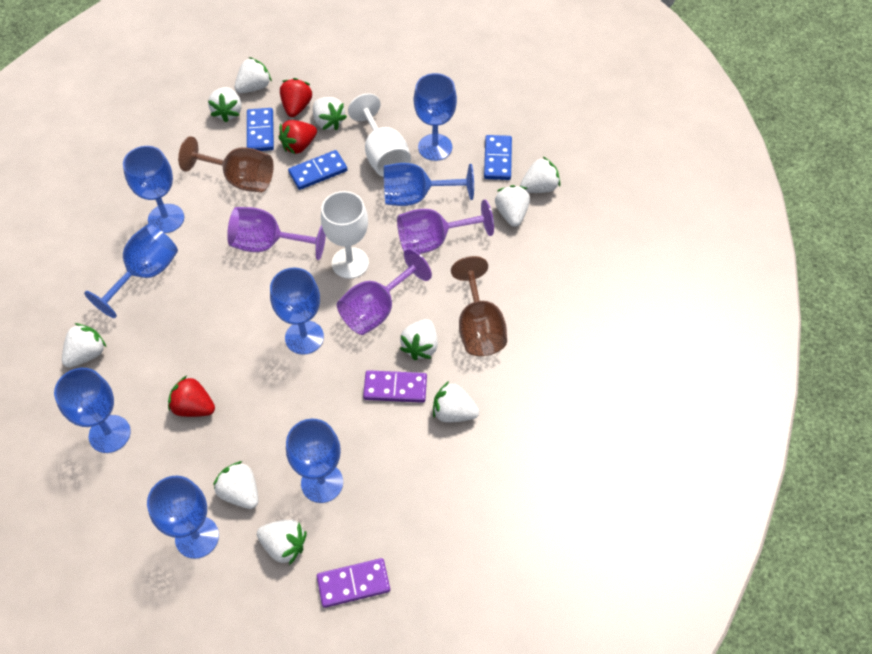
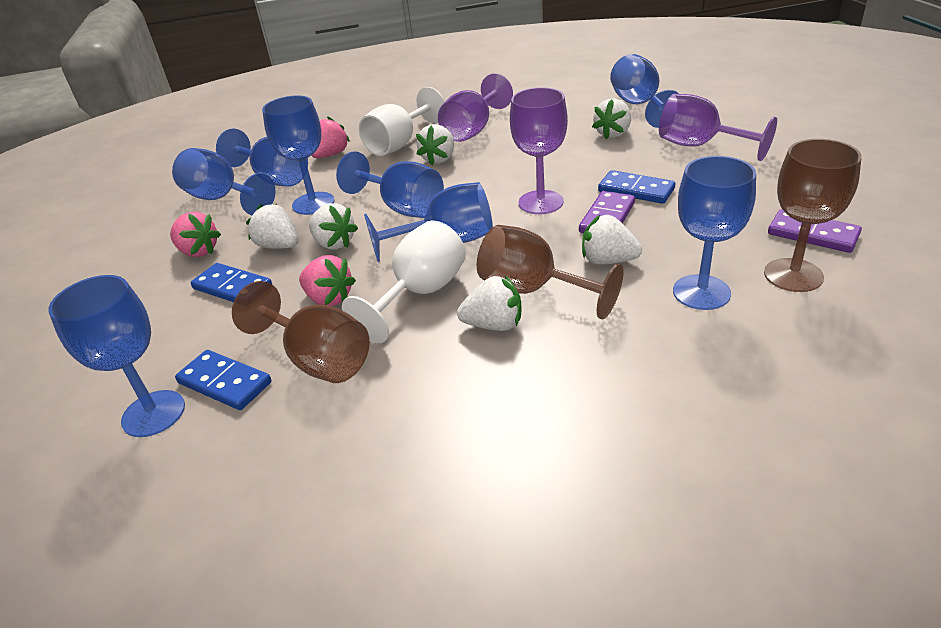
brown goblet: [178,136,274,193] [451,256,507,356] = 2 -> [232,281,370,383] [477,225,624,319] [764,139,861,292] = 3
pink strawberry: none = 0 -> [170,212,221,257] [299,255,356,306] [311,116,350,158] = 3
red strawberry: [168,376,215,417] [278,120,317,154] [280,78,313,117] = 3 -> none = 0
white strawberry: [62,323,107,368] [208,87,242,123] [213,461,258,509] [235,57,272,93] [257,520,307,565] [313,97,347,130] [400,319,438,360] [433,381,479,422] [495,185,530,227] [520,157,560,193] = 10 -> [246,204,298,249] [309,203,358,249] [416,124,454,165] [457,276,522,331] [582,214,642,265] [592,99,631,139] = 6

